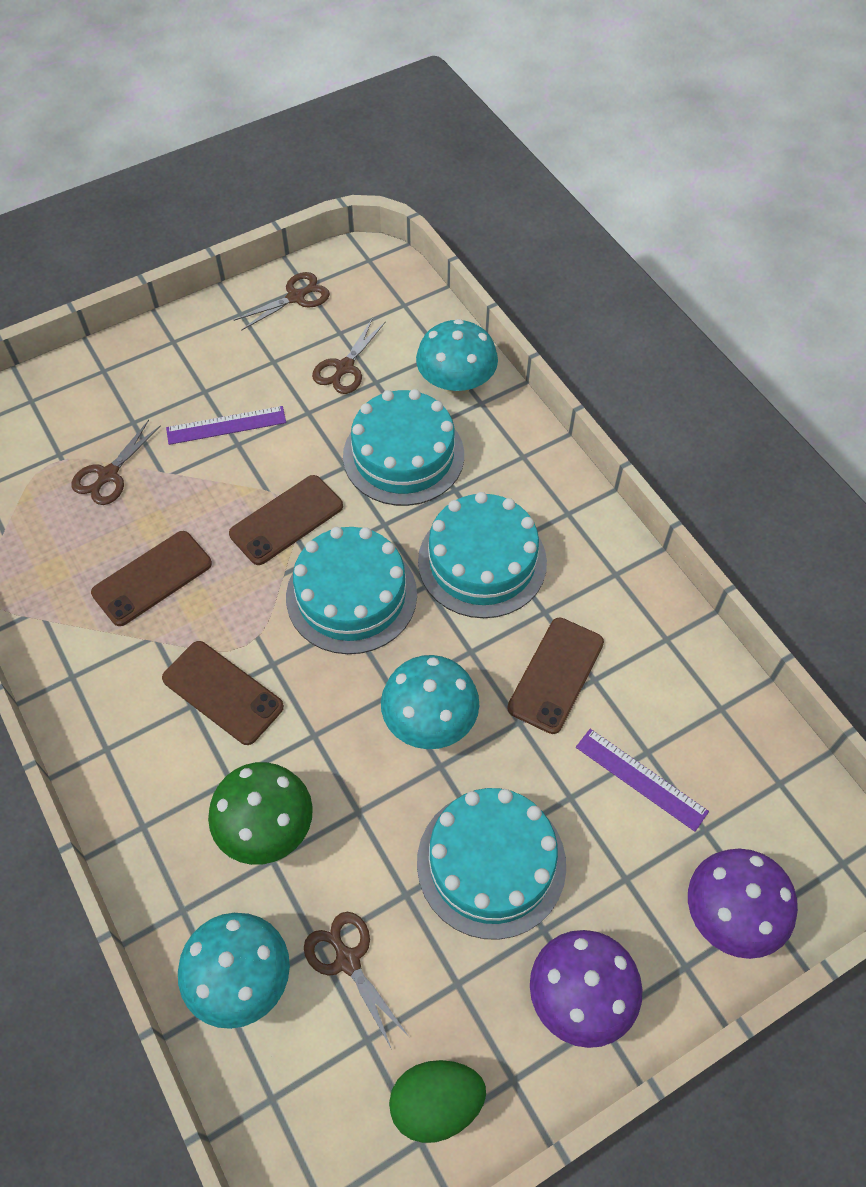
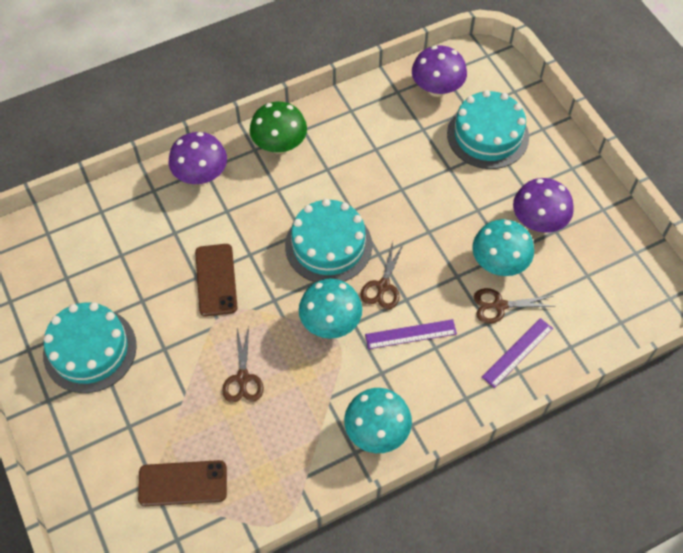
brown phone: [91,531,212,626] [162,641,284,745] [229,475,343,565] [507,618,604,734] = 4 -> [138,460,227,506] [195,244,238,316] = 2
brown scissors: [71,420,161,505] [233,272,330,331] [304,912,410,1048] [312,318,386,394] = 4 -> [222,326,264,403] [361,242,404,310] [474,288,553,324] = 3
green egg: [389,1060,486,1143] = 1 -> none = 0
purple mushroom: [530,930,643,1048] [688,849,798,959] = 2 -> [169,132,227,184] [412,45,467,97] [513,178,574,233] = 3
turquoise cake: [286,527,417,654] [343,389,464,506] [417,788,566,940] [418,492,547,618] = 4 -> [43,302,137,393] [285,199,372,282] [447,90,529,169] = 3

